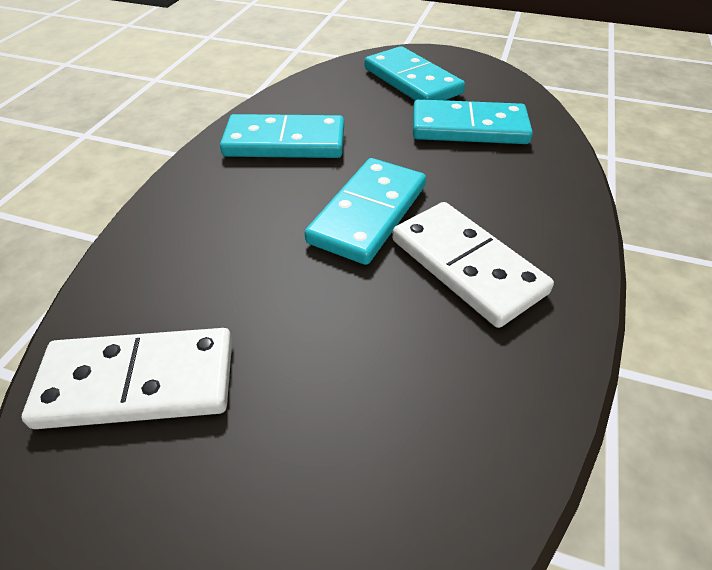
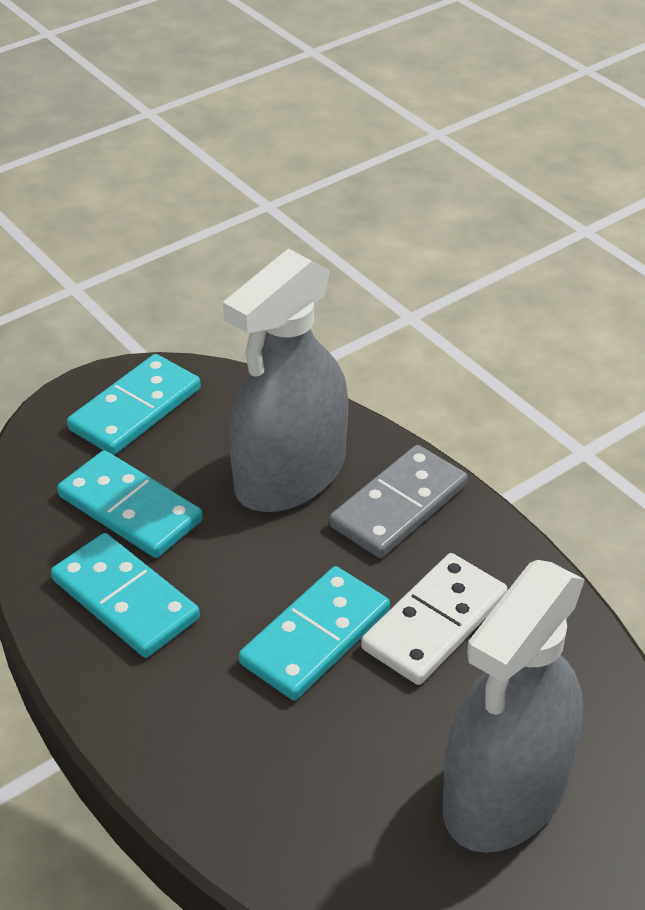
grey domino: none = 0 -> [329,445,468,558] = 1
grey spray bottle: none = 0 -> [223,249,348,512] [443,560,585,853] = 2
white domino: [22,328,232,429] [392,202,554,328] = 2 -> [361,553,508,685] = 1

